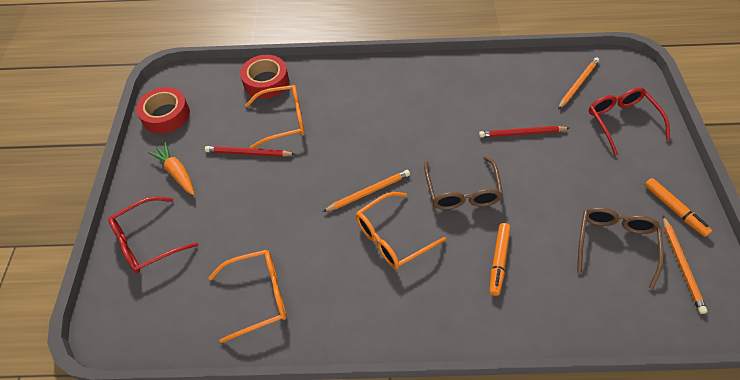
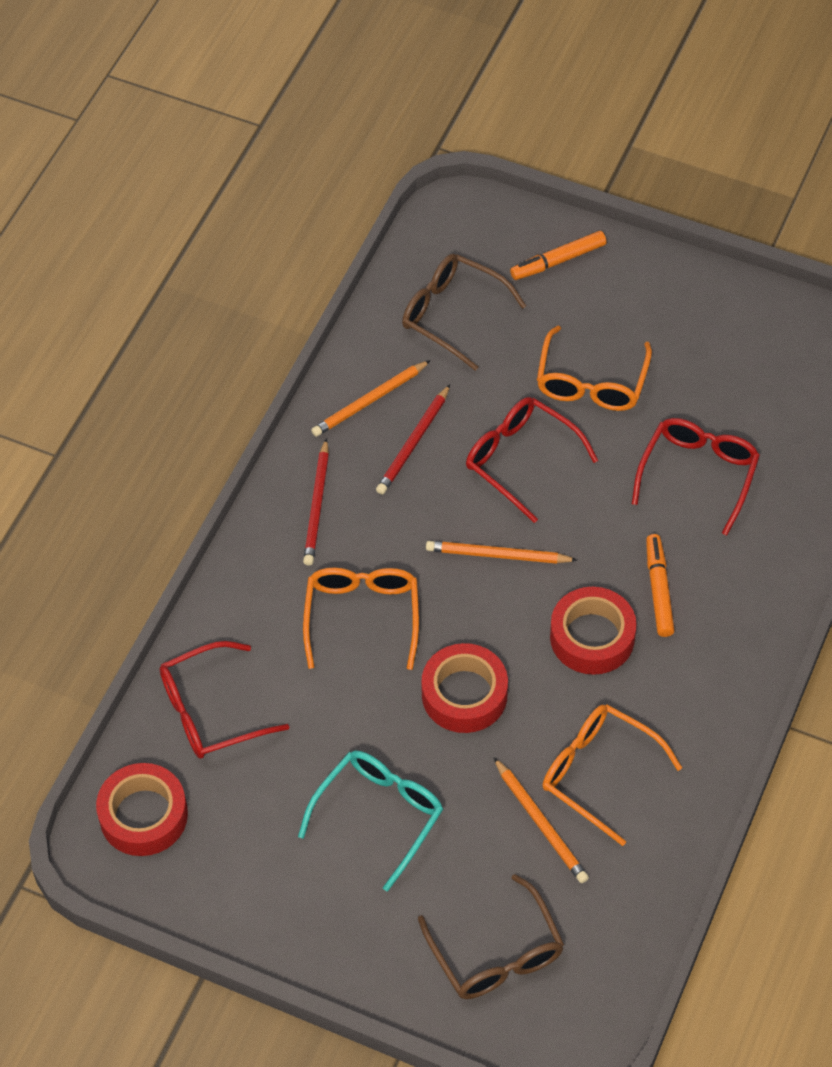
orange carrot: [148,142,195,195] = 1 -> none = 0
red glasses: [108,196,198,273] [589,87,670,156] = 2 -> [159,641,290,758] [466,397,598,523] [632,418,760,536] = 3
red tape: [136,87,190,134] [240,55,289,99] = 2 -> [96,763,188,856] [421,643,508,733] [550,587,637,675] = 3
turquoise glasses: none = 0 -> [298,751,443,891] = 1

